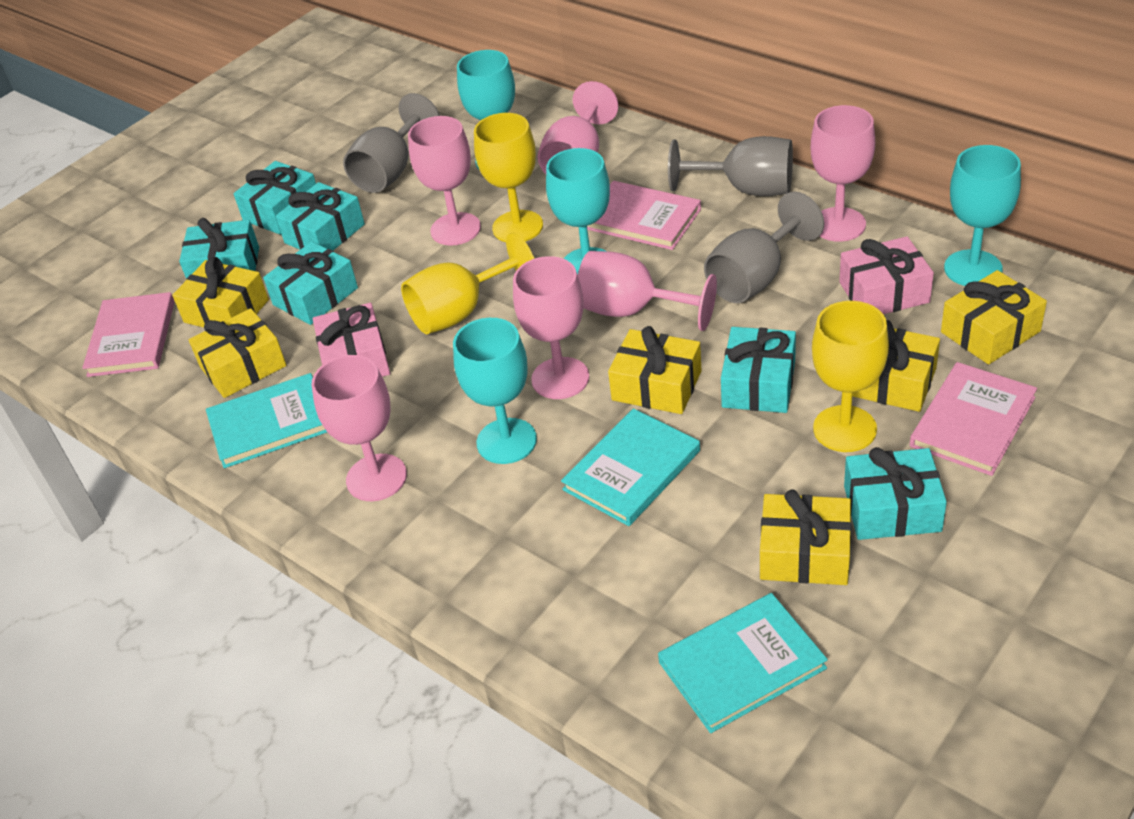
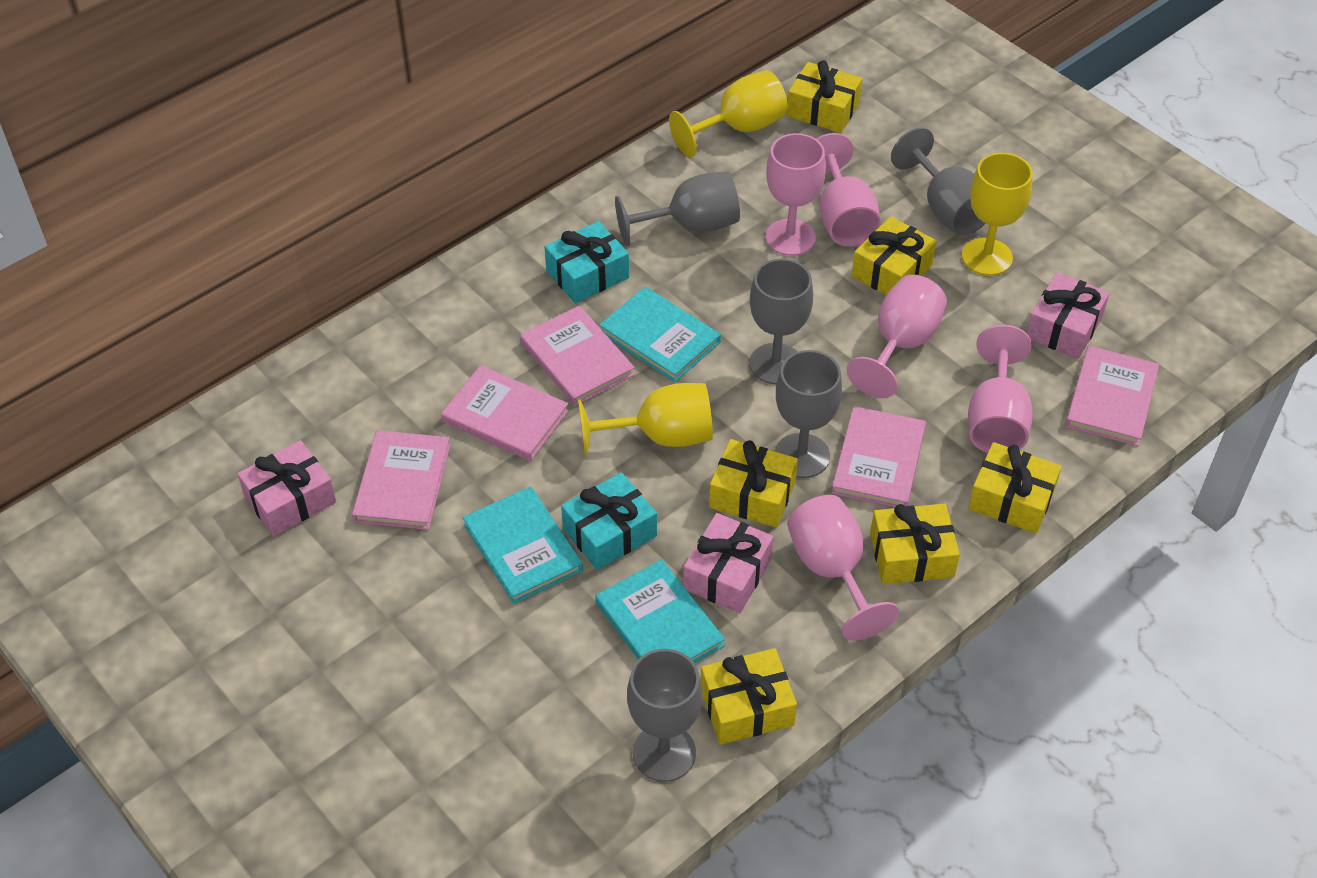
grey goblet: [343,93,440,193] [668,136,793,196] [704,192,824,303] = 3 -> [615,172,740,246] [627,649,703,782] [749,259,813,384] [774,350,842,478] [891,127,986,236] = 5
pink book: [82,292,175,377] [587,181,701,250] [910,362,1037,476] = 3 -> [352,430,450,530] [441,365,569,461] [520,306,635,406] [831,406,926,507] [1065,346,1159,446] = 5
pink gift: [313,303,390,377] [839,236,934,314] = 2 -> [237,440,336,536] [683,513,774,613] [1027,272,1110,359] = 3
pink goblet: [312,355,407,501] [408,116,481,246] [513,256,589,399] [538,81,619,174] [578,251,717,331] [811,105,875,242] = 6 -> [765,133,826,256] [787,495,899,641] [816,133,881,247] [846,275,947,398] [968,325,1033,453] = 5
turquoise gift: [179,218,259,278] [234,161,316,235] [263,242,358,325] [276,182,365,250] [721,327,796,413] [844,447,947,540] = 6 -> [545,221,629,304] [561,472,657,570] = 2
turquoise goblet: [453,318,537,464] [457,50,515,169] [546,148,610,275] [944,145,1021,286] = 4 -> none = 0

